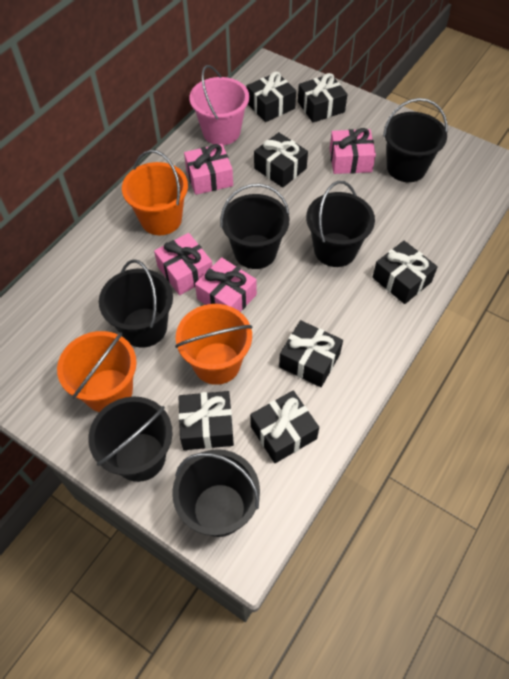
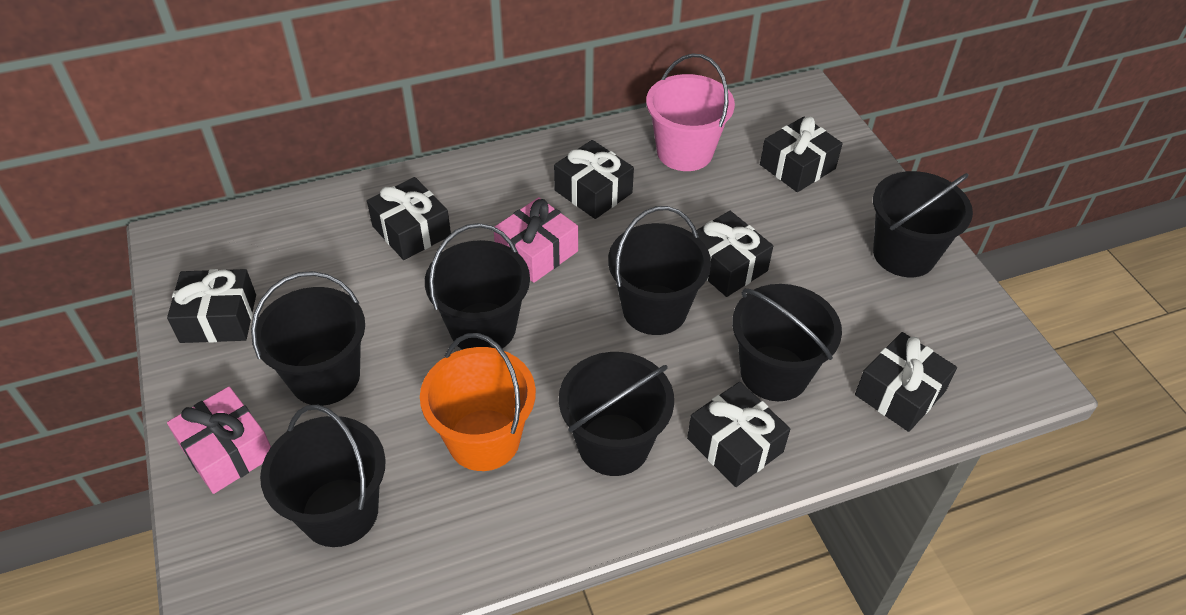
black bucket: [88,396,173,482] [99,259,173,347] [172,449,260,537] [220,183,289,269] [306,181,375,267] [383,98,448,182] = 6 -> [251,271,365,406] [260,405,386,547] [425,223,530,350] [559,352,674,476] [608,206,711,335] [732,284,842,401] [873,171,973,277] = 7
orange bucket: [57,331,137,412] [122,150,188,235] [175,304,252,385] = 3 -> [420,333,536,471] = 1
pink gift: [154,233,213,295] [184,144,233,195] [195,257,257,312] [330,128,376,174] = 4 -> [167,387,271,494] [494,197,578,283] = 2

